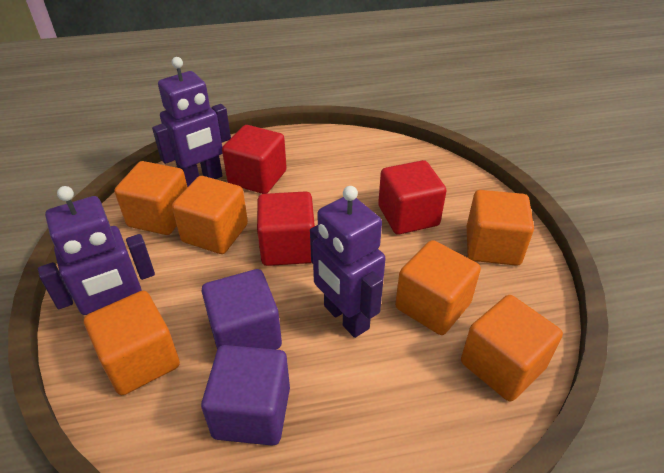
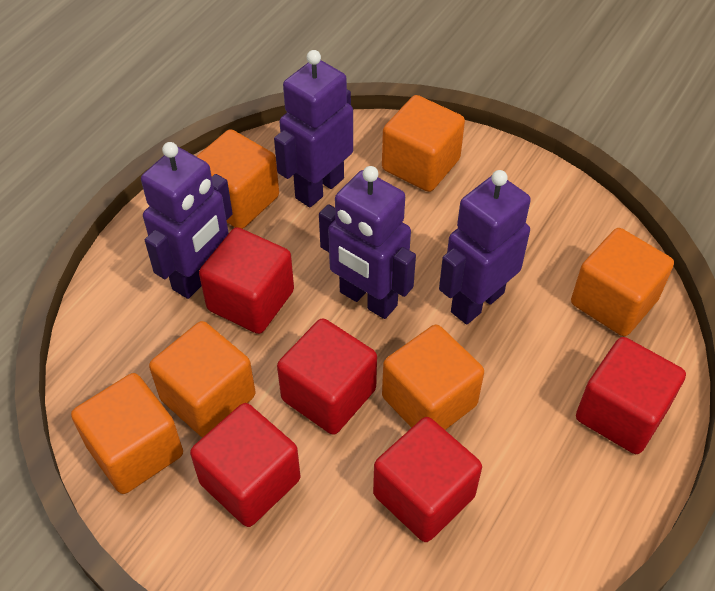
purple cube: [201,345,290,446] [202,269,282,349] = 2 -> none = 0
purple robot: [38,186,155,315] [152,57,231,187] [310,186,386,338] = 3 -> [141,142,233,299] [274,50,353,207] [319,166,416,319] [439,170,531,324] = 4
red cube: [222,125,287,194] [257,191,315,266] [378,160,446,235] = 3 -> [190,403,301,527] [199,227,294,334] [277,318,377,435] [373,417,482,542] [576,337,686,454] = 5

